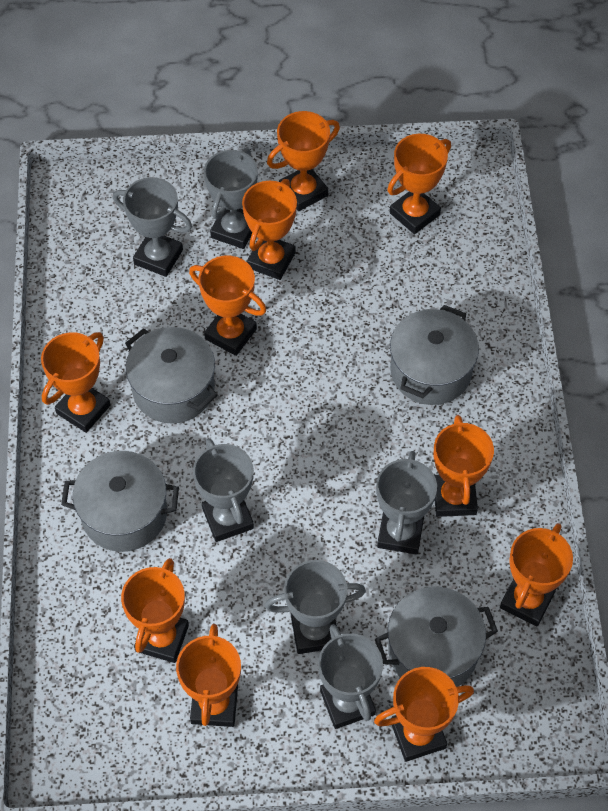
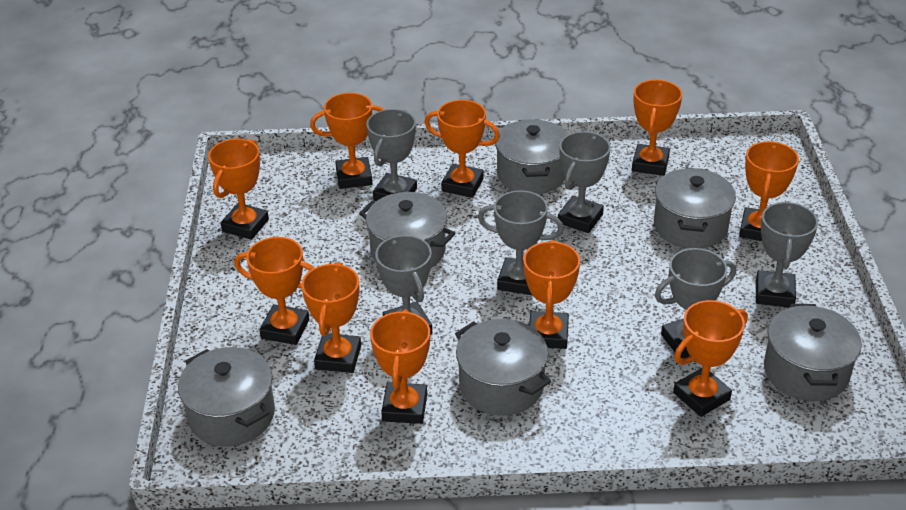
grey pot: [61,451,179,552] [125,327,218,424] [375,587,498,687] [390,305,479,405] = 4 -> [178,347,275,447] [359,192,455,269] [455,319,551,416] [495,119,568,194] [654,167,736,248] [764,304,862,401] = 6

